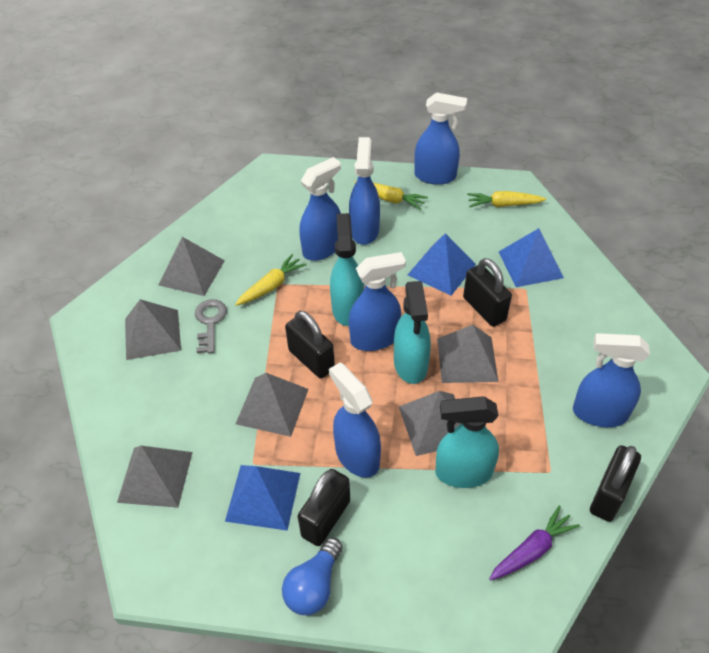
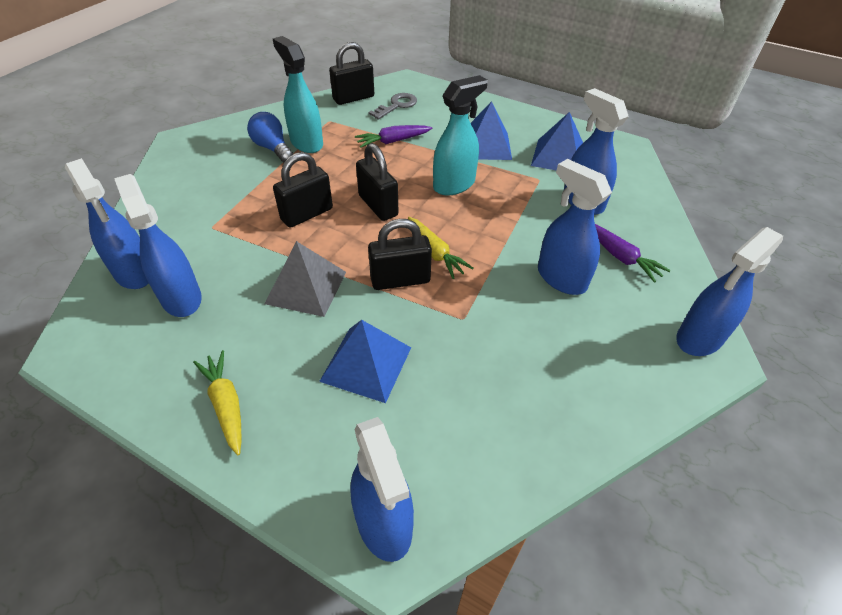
grey pyramid: [117,446,193,508] [125,299,181,360] [158,237,225,296] [236,373,309,437] [399,391,461,456] [437,325,499,383] = 6 -> [265,241,346,317] = 1
purple carrot: [489,505,580,580] = 1 -> [355,125,432,148] [595,224,671,283] = 2
turquoise spray bottle: [330,213,364,326] [394,281,431,384] [435,396,499,488] = 3 -> [273,36,323,153] [433,75,488,195] = 2
yellow carrot: [235,254,306,306] [354,181,428,210] [467,191,546,207] = 3 -> [193,350,242,455] [408,217,474,279] = 2

